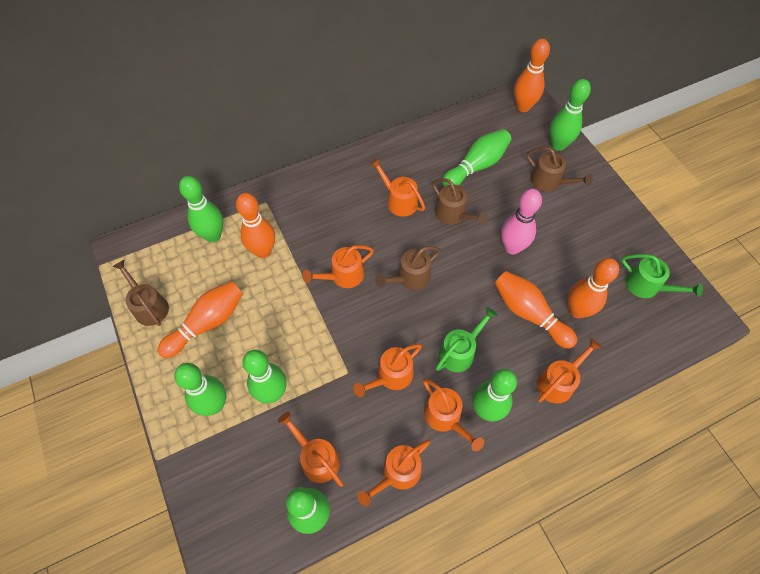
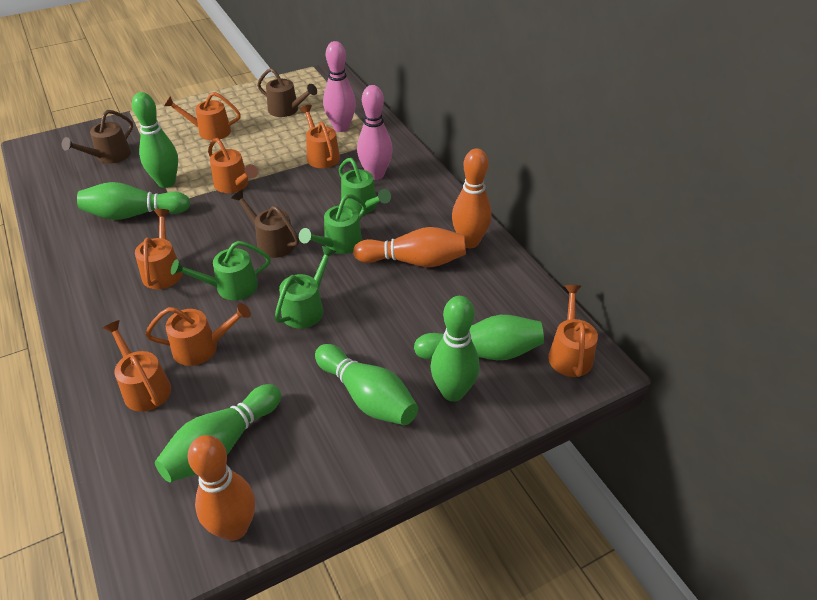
brown watering can: [112,260,169,326] [375,246,440,290] [432,178,488,225] [526,147,593,192] = 4 -> [62,110,133,164] [231,190,299,258] [257,68,317,117] = 3
green bowling pin: [174,363,226,416] [179,176,223,242] [242,350,287,403] [286,487,330,534] [442,129,511,187] [472,369,517,422] [549,79,591,151] = 7 -> [77,182,190,220] [132,92,178,188] [155,384,281,482] [315,344,418,425] [414,315,544,360] [430,296,480,402] = 6
green watering can: [436,307,498,372] [621,254,703,298] = 2 -> [171,241,271,300] [275,246,336,329] [299,194,366,254] [339,158,391,215] = 4
orange bowling pin: [157,281,243,358] [236,193,275,258] [495,271,577,349] [514,39,550,112] [568,258,619,318] = 5 -> [187,435,255,541] [353,227,466,267] [452,148,492,248] = 3
pink bowling pin: [501,189,542,254] = 1 -> [323,41,356,132] [357,85,393,180] = 2

